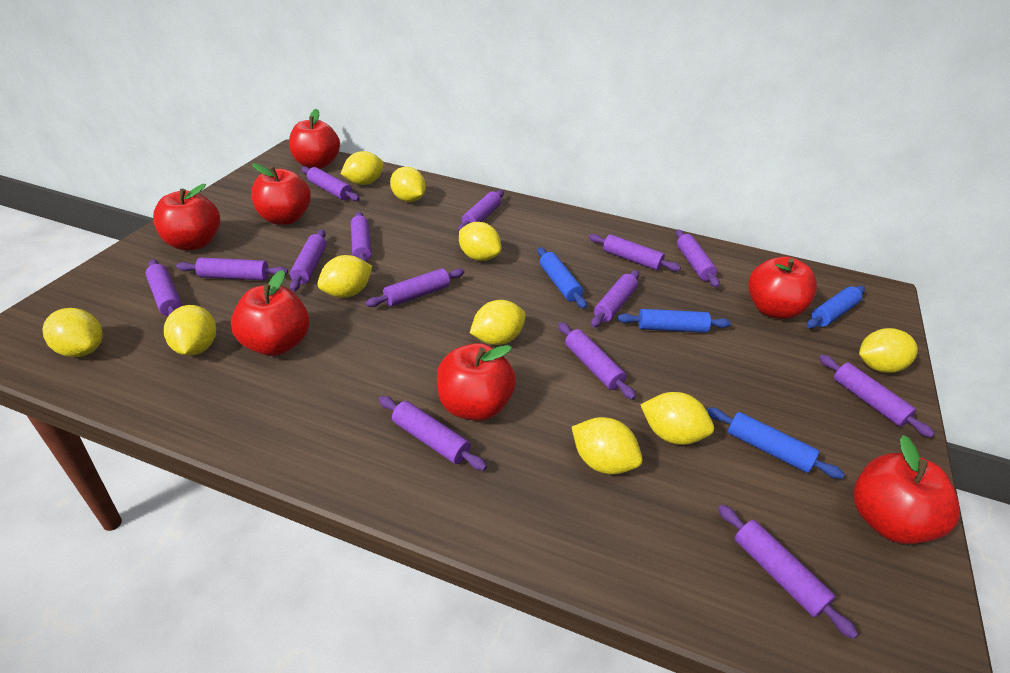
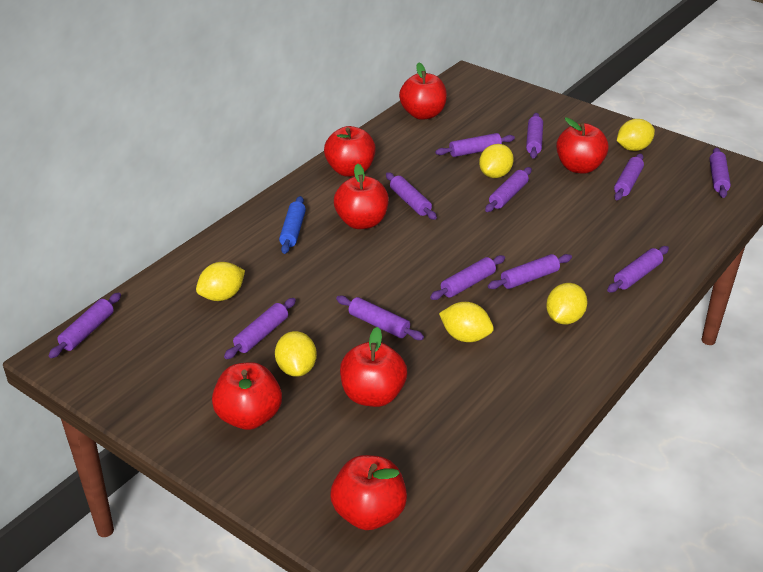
blue rolling pin: [537,247,587,309] [618,309,731,333] [707,408,844,479] [807,285,865,328] = 4 -> [279,196,306,254] = 1
purple rolling pin: [146,259,182,316] [176,257,288,280] [290,230,326,291] [301,167,359,201] [351,212,372,262] [366,268,464,307] [379,396,487,471] [458,190,504,232] [558,322,636,400] [589,234,681,271] [591,270,639,327] [675,230,720,287] [718,505,858,639] [819,355,935,438] = 14 -> [49,293,121,358] [224,298,296,359] [336,296,424,340] [386,172,437,220] [430,255,505,300] [435,133,515,157] [485,167,532,212] [488,254,572,289] [526,113,543,159] [607,246,669,293] [614,154,644,200] [709,147,731,198] = 12
yellow lemon: [43,308,103,357] [164,305,216,356] [317,255,372,298] [341,151,384,185] [390,167,426,202] [459,222,501,261] [470,300,526,345] [572,417,642,474] [641,392,714,445] [859,328,918,373] = 10 -> [196,262,245,301] [275,331,317,377] [439,302,494,342] [479,144,514,178] [546,283,587,324] [617,119,655,151] = 6

